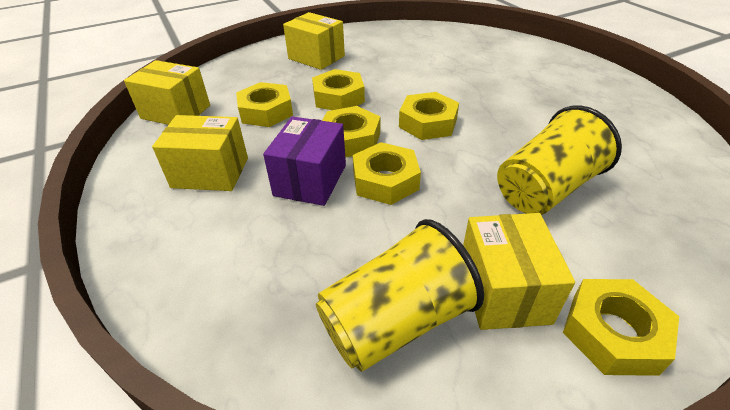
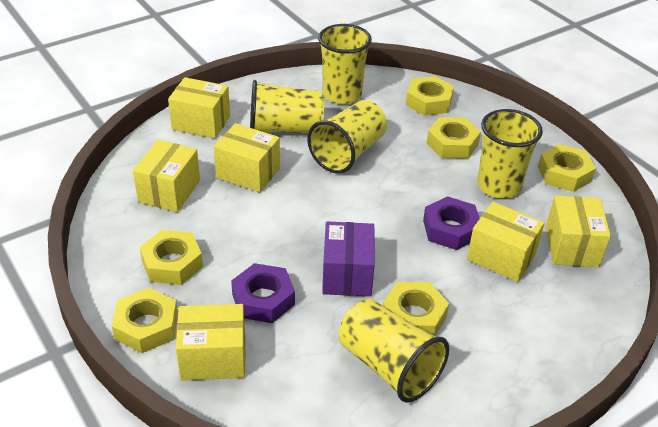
purple nut: none = 0 -> [231,263,295,323] [423,196,480,250] = 2
yellow box: [124,60,210,125] [152,115,248,191] [283,12,345,70] [463,213,575,330] = 4 -> [133,140,200,212] [168,77,230,139] [176,304,246,381] [214,123,280,192] [467,202,544,282] [546,195,611,267] = 6
yellow cup: [316,219,484,372] [497,105,622,215] = 2 -> [250,80,325,133] [307,100,387,173] [318,24,372,104] [339,299,449,403] [477,109,543,199] = 5

